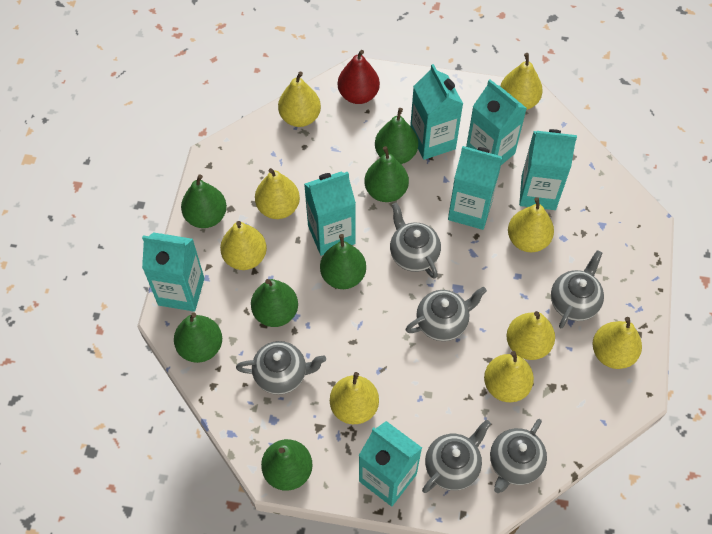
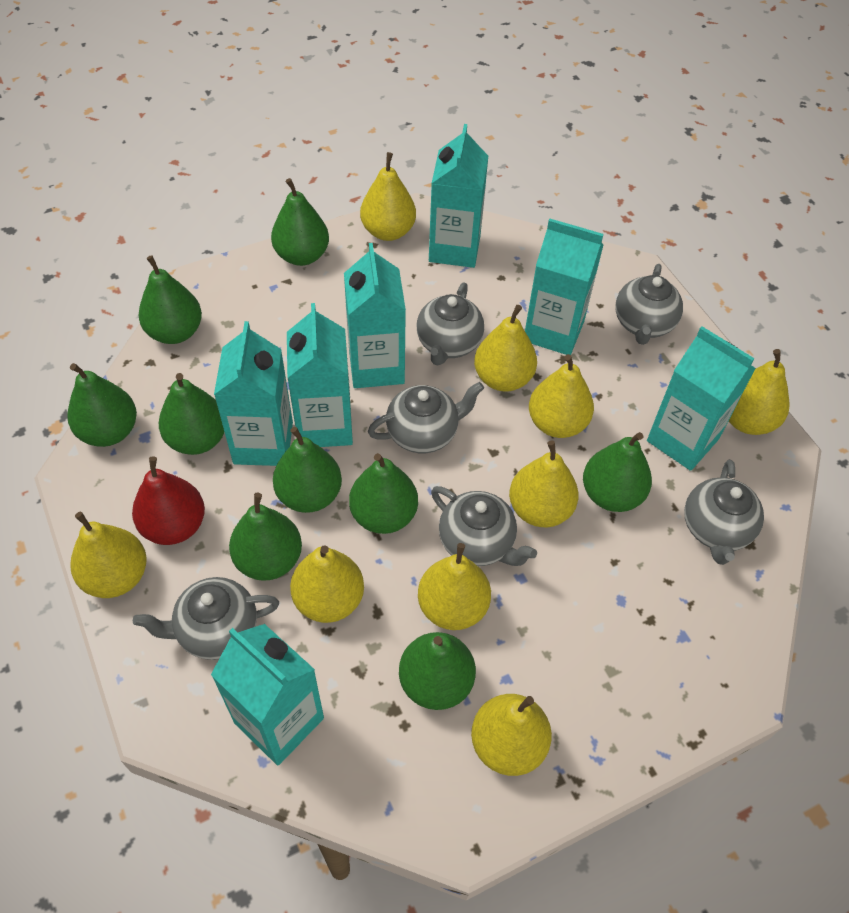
green pear: [174,312,222,363] [181,174,227,228] [251,279,298,327] [261,439,313,491] [320,234,366,289] [364,146,409,202] [375,108,418,164] = 7 -> [68,363,137,447] [139,255,202,344] [159,373,224,455] [229,493,302,581] [271,178,329,266] [273,427,342,513] [349,453,418,534] [399,632,476,710] [583,432,652,512] = 9

